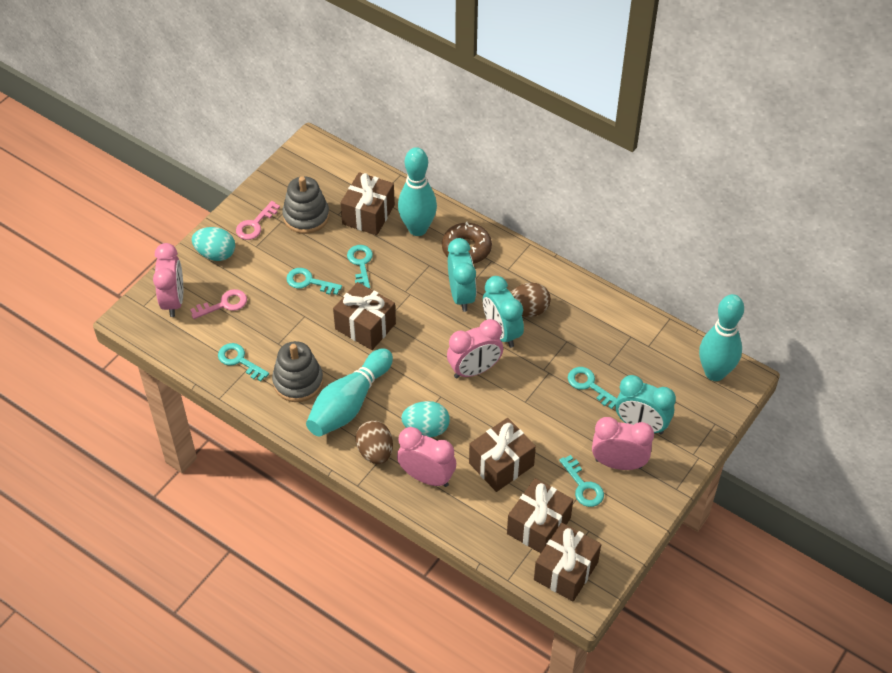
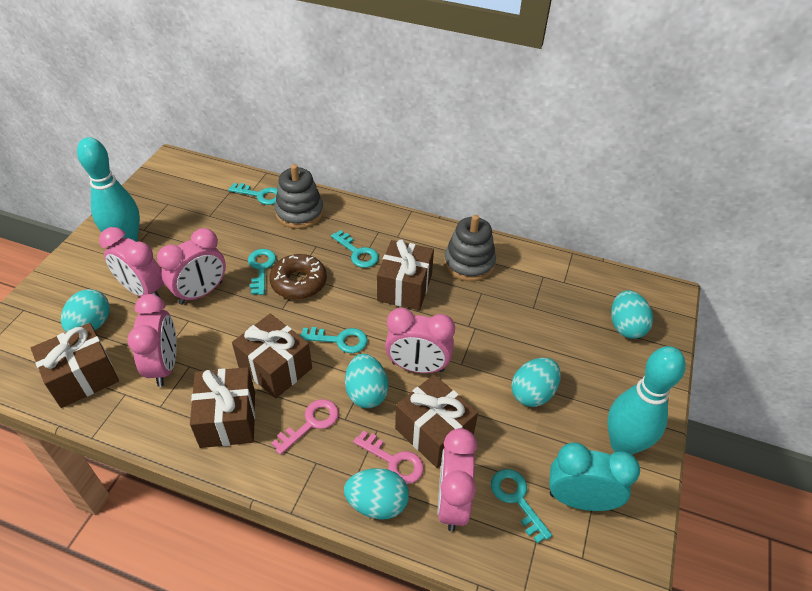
brown egg: [356,420,393,464] [511,283,551,317] = 2 -> none = 0
pink clock: [153,243,183,317] [397,427,456,487] [447,319,503,378] [592,417,654,470] = 4 -> [99,227,164,298] [127,294,177,387] [157,228,226,305] [385,308,455,373] [438,428,477,531] = 5
turquoise bowling pin: [306,348,393,436] [398,147,437,236] [699,294,744,381] = 3 -> [77,137,140,242] [607,346,686,455] = 2
turquoise clock: [448,238,476,312] [483,276,524,348] [615,375,676,434] = 3 -> [549,443,640,511] = 1
turquoise egg: [192,227,235,261] [401,401,450,437] = 2 -> [61,289,110,332] [344,468,409,520] [345,354,388,408] [511,358,561,407] [611,290,653,339] = 5

